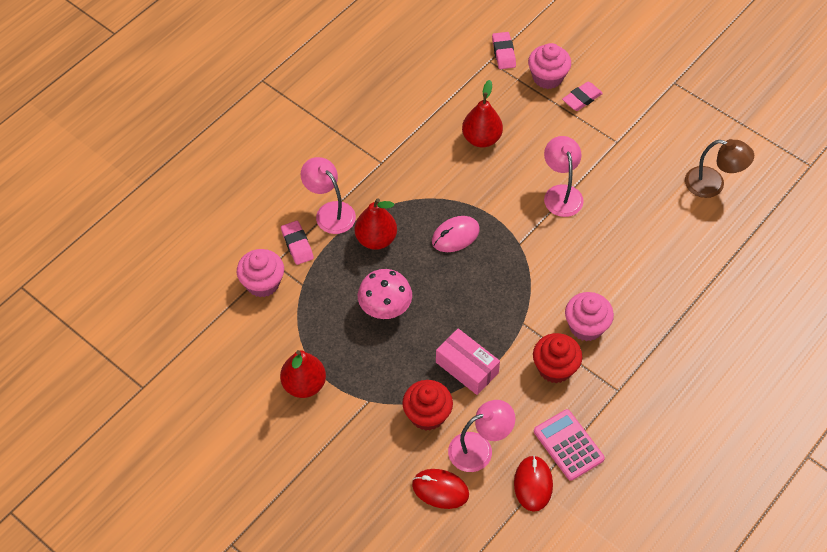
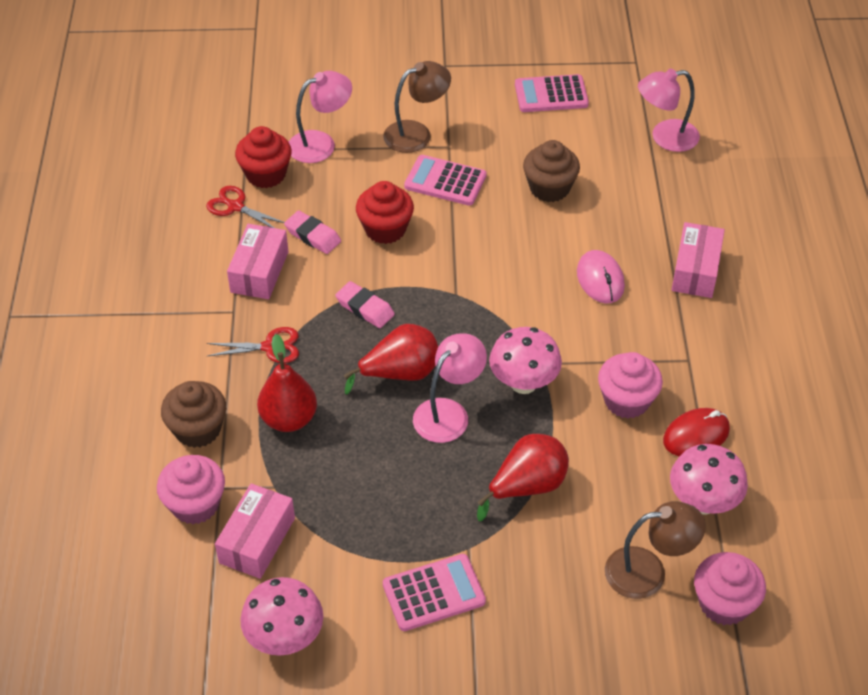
brown cupcake: none = 0 -> [161,381,226,448] [523,140,580,202] = 2
brown lamp: [685,139,754,198] = 1 -> [383,61,451,153] [605,501,706,599] = 2
pink box: [436,329,500,395] = 1 -> [215,483,295,579] [227,224,289,299] [671,222,725,298] = 3
pink calculator: [534,409,605,481] = 1 -> [383,554,486,631] [404,155,486,206] [515,74,589,112] = 3
pink eraser: [281,221,314,265] [492,32,516,69] [562,82,603,111] = 3 -> [284,211,341,254] [335,281,395,328] = 2
pink mushroom: [358,269,412,319] = 1 -> [240,577,323,656] [489,327,562,394] [670,444,748,514] = 3
red mouse: [412,469,469,509] [514,455,553,512] = 2 -> [663,408,730,456] = 1
red scissors: none = 0 -> [206,186,284,228] [207,327,299,363] = 2

